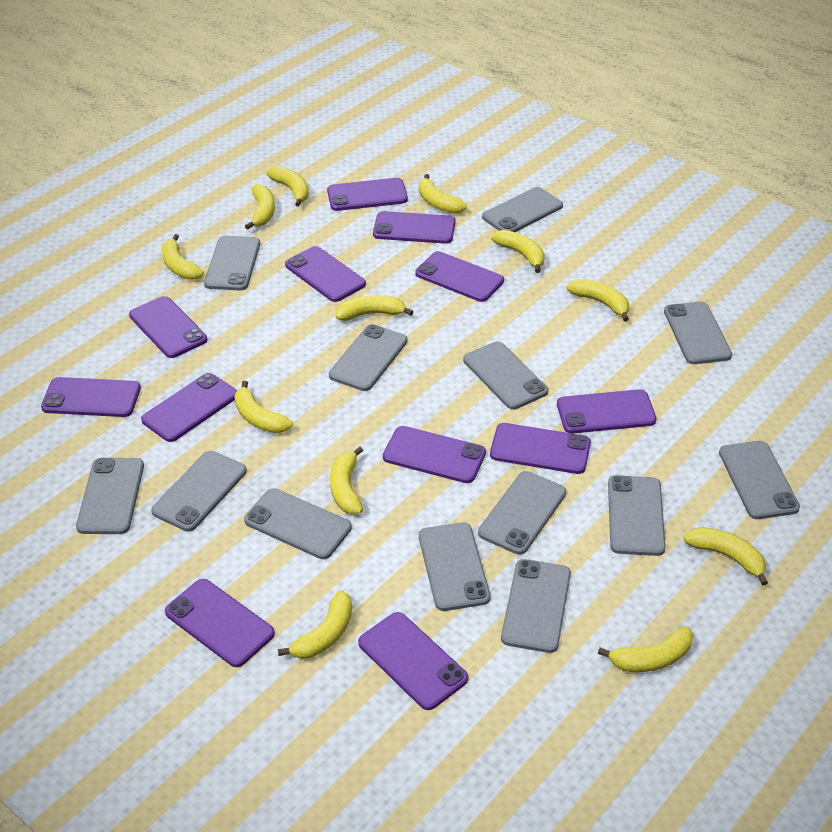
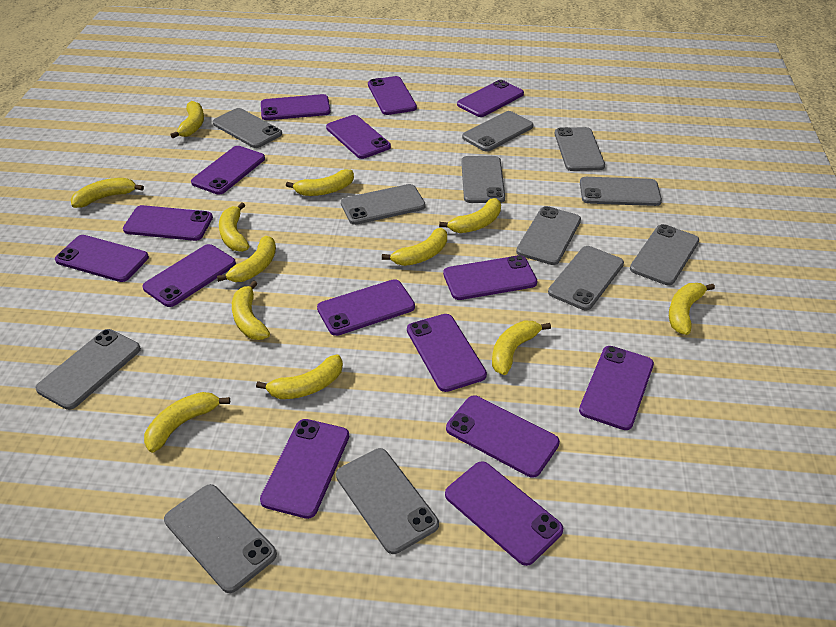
grey phone: [76,458,144,534] [151,451,247,532] [204,236,260,290] [244,488,352,559] [329,324,408,391] [419,522,491,611] [463,341,548,409] [478,471,566,555] [482,187,563,232] [501,559,571,653] [608,475,666,556] [664,301,732,364] [719,441,800,519] = 13 -> [35,329,141,410] [164,484,277,593] [213,108,282,148] [336,448,439,554] [341,184,426,225] [461,156,505,203] [462,111,533,152] [516,206,581,265] [548,246,624,310] [554,127,605,171] [580,177,662,206] [630,224,699,285] = 12
purple phone: [41,377,141,417] [129,296,207,358] [141,373,237,442] [165,579,275,667] [285,246,366,302] [327,178,408,211] [358,612,468,710] [373,211,456,244] [383,426,486,483] [415,251,504,302] [490,423,591,474] [557,389,656,433] = 12 -> [55,235,149,282] [123,205,213,241] [143,244,236,307] [191,146,265,195] [260,419,349,519] [261,94,330,120] [317,279,415,336] [326,115,391,159] [368,76,417,115] [407,314,487,392] [443,255,537,300] [445,461,563,566] [446,396,560,478] [457,80,524,117] [579,346,654,430] = 15

